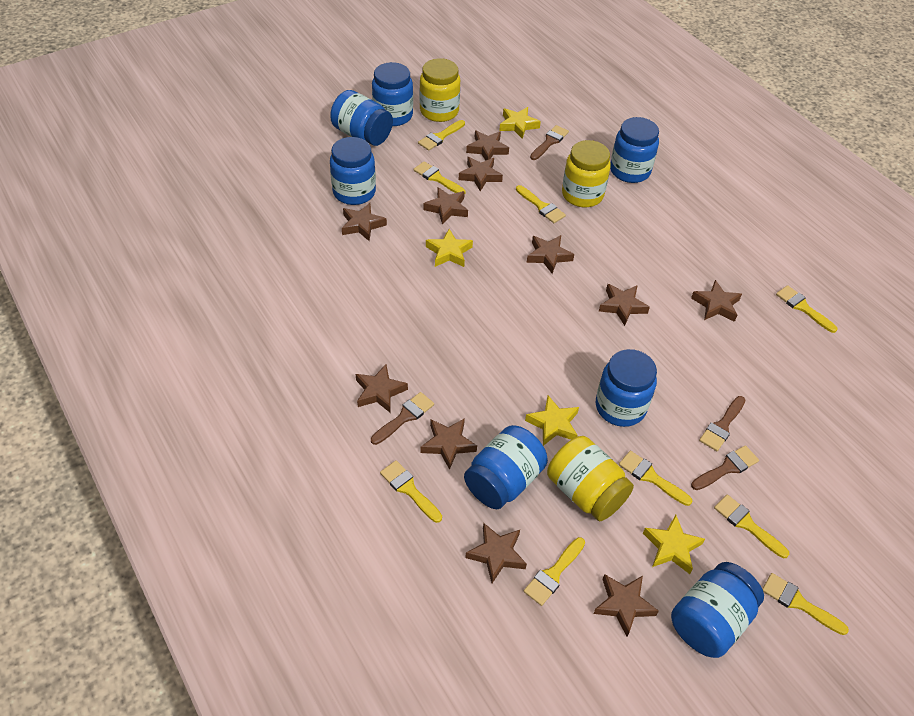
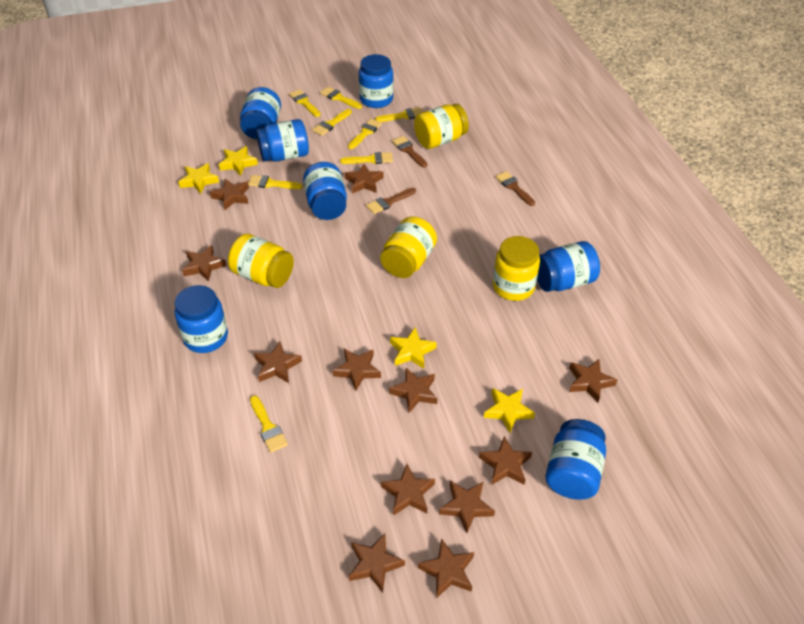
brown brush: [371,392,434,445] [530,125,569,160] [691,445,759,490] [699,396,745,451] = 4 -> [366,188,416,214] [392,136,427,168] [495,171,535,206] = 3
brown star: [342,203,387,241] [356,364,408,413] [421,418,477,470] [423,187,468,225] [459,157,503,191] [465,523,527,583] [466,130,509,161] [527,235,574,274] [593,574,659,636] [599,284,650,326] [691,280,742,322] = 11 -> [182,245,227,282] [210,179,249,210] [254,342,302,383] [332,349,381,391] [345,164,384,194] [349,534,405,593] [381,464,435,516] [389,368,437,413] [418,538,474,599] [439,481,495,533] [479,436,532,485] [569,359,617,403] = 12
yellow brush: [380,460,442,523] [413,161,466,195] [418,120,465,151] [516,185,566,223] [524,537,585,606] [619,451,693,506] [714,495,789,558] [762,573,849,635] [776,285,837,333] = 9 -> [248,175,303,189] [250,396,288,453] [289,89,320,117] [312,109,352,136] [320,87,362,109] [340,152,393,164] [348,119,382,149] [375,107,423,122] = 8
yellow jar: [420,58,460,122] [547,436,634,521] [562,140,611,207] = 3 -> [228,234,294,288] [380,216,437,278] [414,104,469,149] [493,236,540,301] = 4

